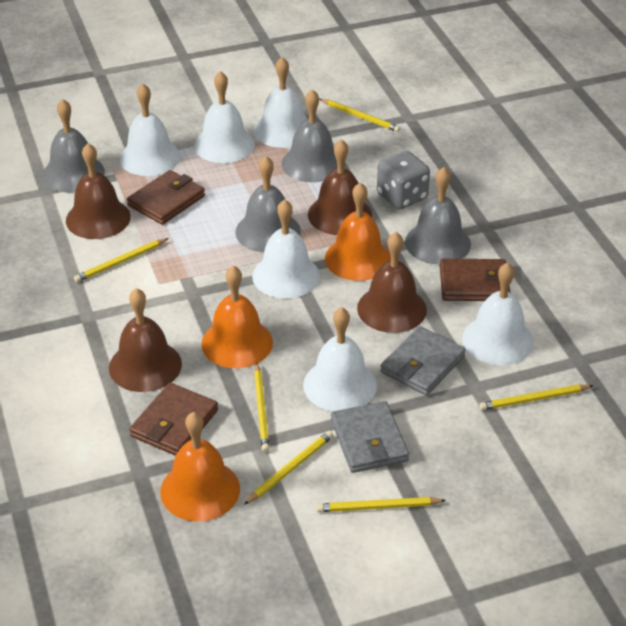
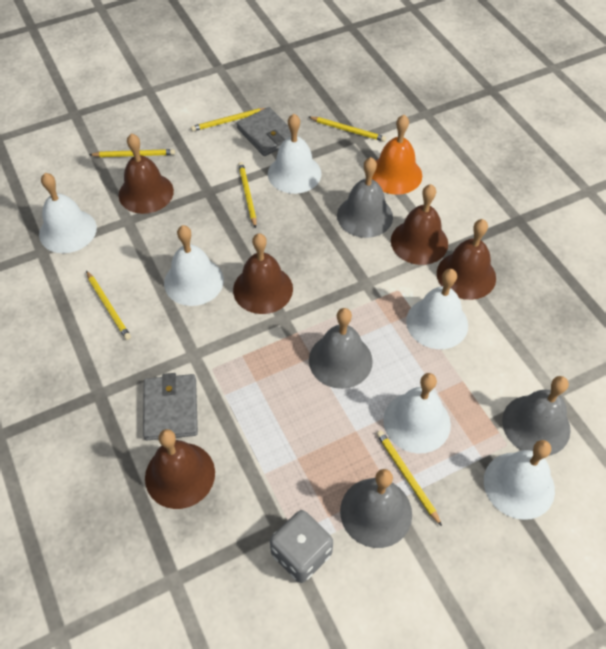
brown bell: [66,143,131,239] [109,288,182,392] [308,139,372,235] [357,232,427,333] = 4 -> [119,133,174,214] [145,429,215,509] [233,233,293,314] [391,184,448,265] [437,219,496,300] = 5
brown wallet: [127,170,205,225] [129,383,218,456] [440,259,510,301] = 3 -> none = 0
orange bell: [160,412,240,521] [201,265,273,368] [325,182,391,281] = 3 -> [372,115,422,195] = 1

